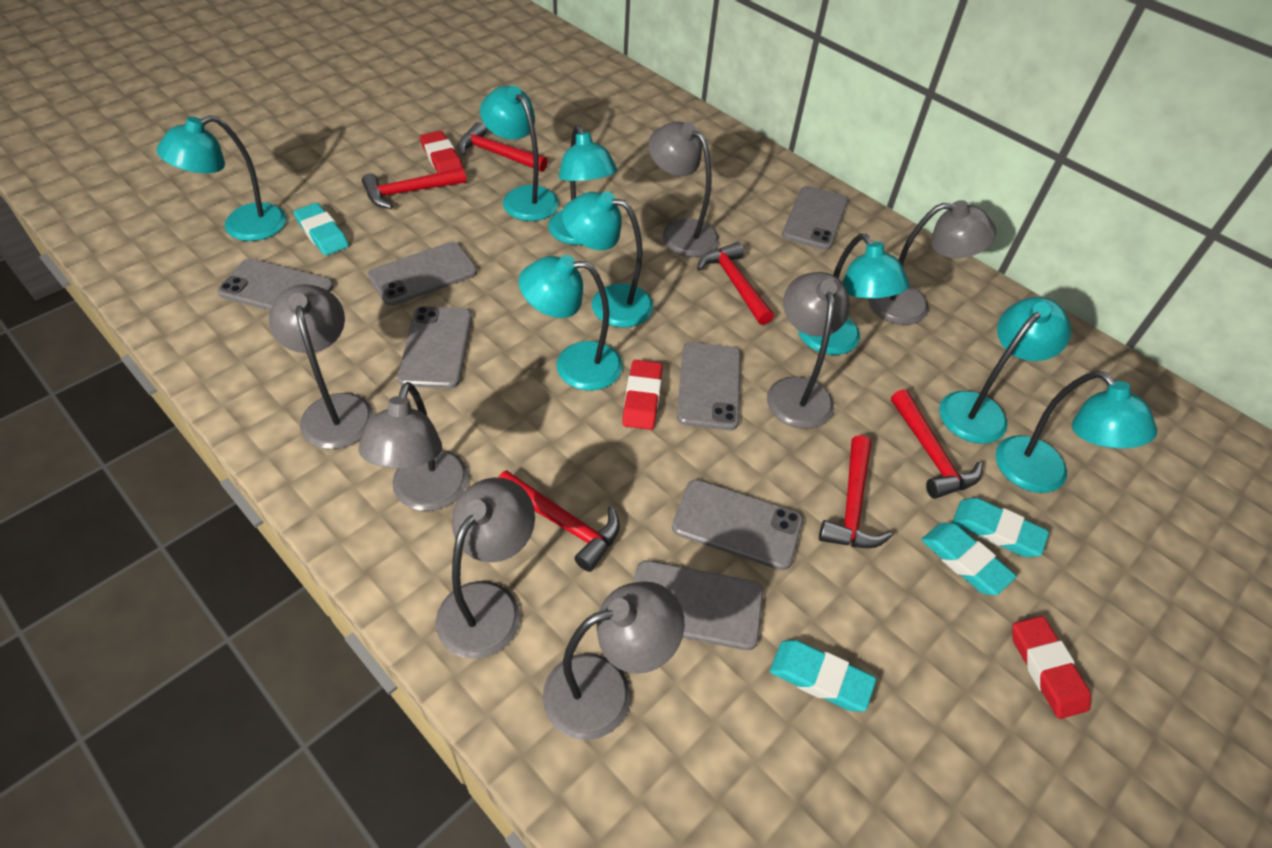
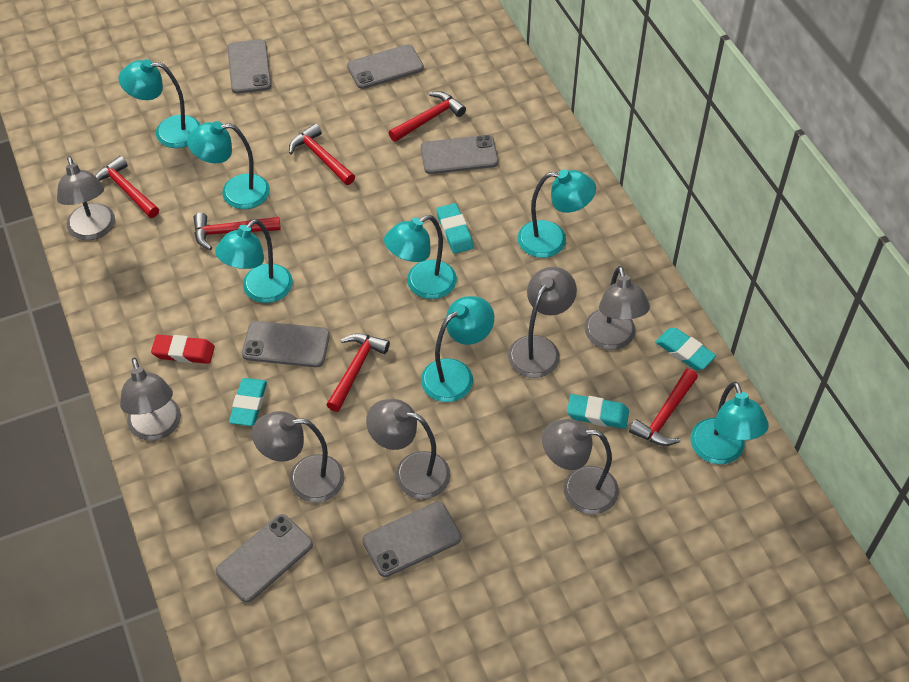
grey phone: [217,259,334,311] [368,242,477,306] [398,306,472,389] [633,560,763,650] [672,480,803,570] [677,342,741,430] [782,186,848,250] = 7 -> [216,514,313,602] [227,39,272,94] [242,321,330,367] [347,44,424,89] [362,502,461,577] [421,135,498,174] = 6
red eraser: [420,131,462,173] [622,360,662,430] [1013,616,1091,719] = 3 -> [151,335,215,364] = 1
turquoise lamp: [157,115,286,241] [480,86,559,221] [519,255,623,390] [548,125,617,245] [562,191,654,327] [798,234,909,355] [939,297,1071,444] [995,371,1157,493] = 8 -> [119,59,200,148] [187,121,270,209] [215,219,293,303] [384,215,457,299] [421,296,494,402] [518,170,596,258] [690,382,769,464] = 7

